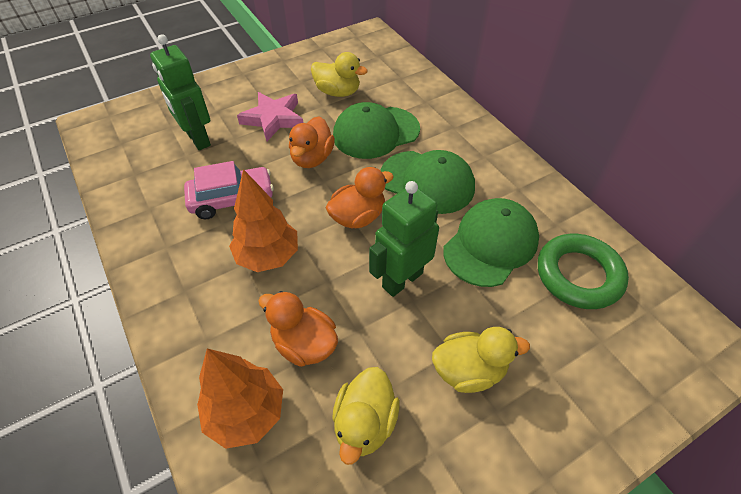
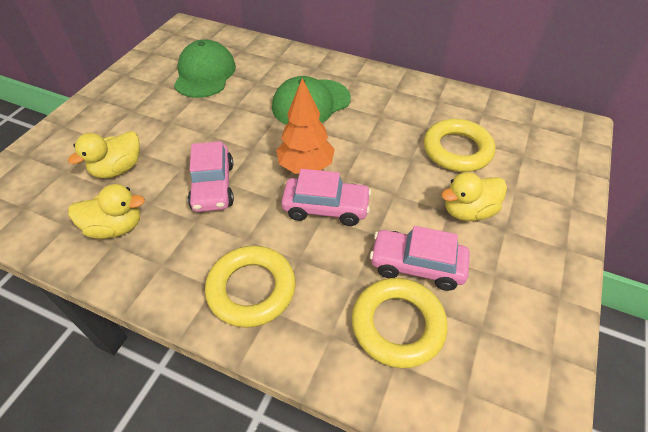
green cap: [333,102,420,159] [380,150,475,214] [443,198,539,287] = 3 -> [174,39,236,98] [272,76,351,125] = 2
green ring: [538,234,629,309] = 1 -> none = 0
green robot: [150,34,211,150] [369,181,439,297] = 2 -> none = 0
orange duck: [258,291,338,367] [289,116,335,168] [326,167,394,229] = 3 -> none = 0
orange tree: [197,349,283,449] [229,169,298,272] = 2 -> [276,78,335,174] = 1
pink car: [184,161,274,219] = 1 -> [188,141,234,212] [281,169,372,226] [370,226,470,291] = 3
pink star: [237,92,303,141] = 1 -> none = 0
yellow ring: none = 0 -> [205,246,296,328] [352,278,448,368] [424,119,495,172] = 3

